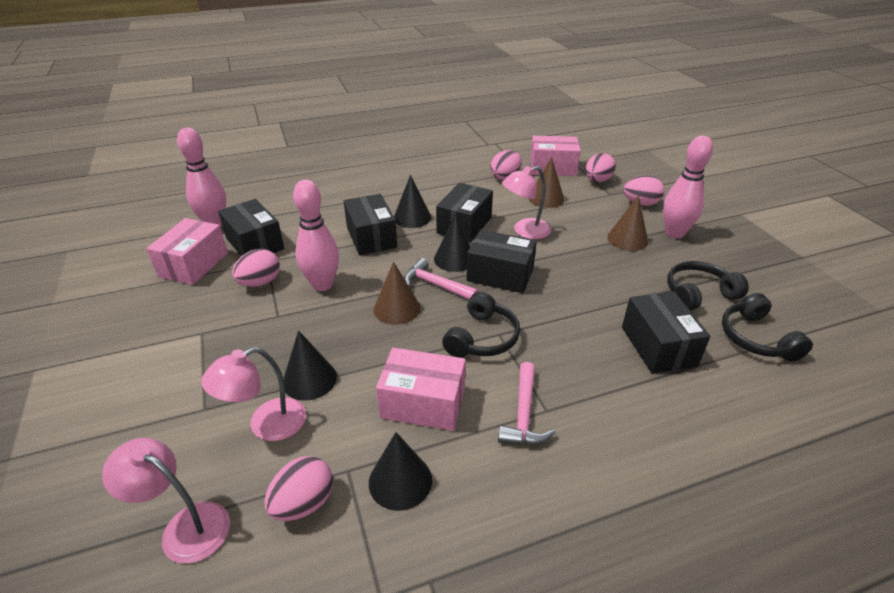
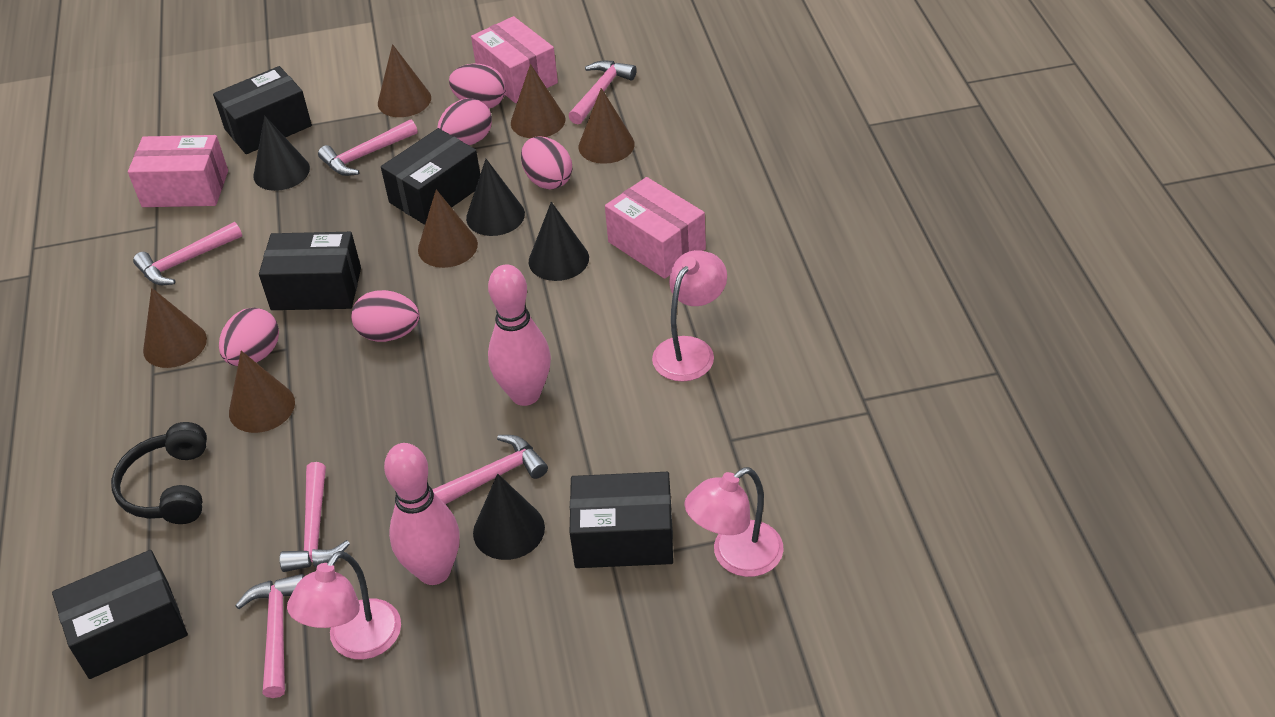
black headphones: [442,292,520,357] [667,261,749,311] [722,293,813,361] = 3 -> [111,422,207,524] = 1
brown cone: [374,262,420,325] [529,157,564,208] [607,195,648,251] = 3 -> [143,288,207,368] [229,351,295,433] [378,44,431,117] [418,189,478,268] [511,64,566,138] [579,88,635,164] = 6
pink bowling pin: [177,128,226,227] [293,180,339,291] [663,136,713,239] = 3 -> [384,443,460,585] [488,264,551,406] = 2
pink hammer: [404,258,478,300] [498,362,555,445] = 2 -> [133,222,242,285] [235,574,305,698] [280,462,350,572] [318,120,418,176] [432,435,548,504] [569,60,637,124] = 6

